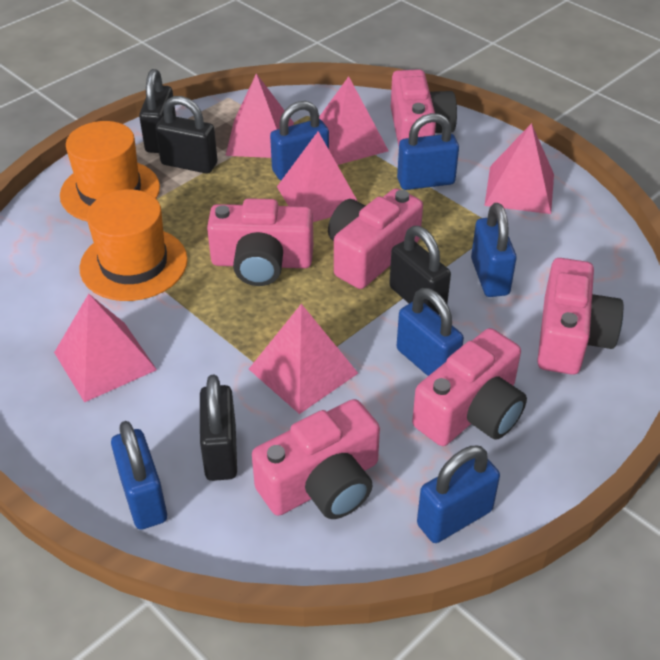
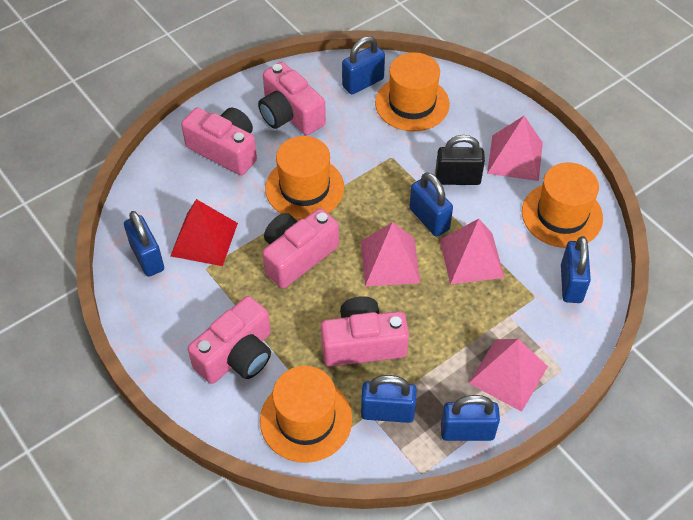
black padlock: [139,69,176,153] [156,96,217,174] [200,375,237,481] [389,226,451,314] = 4 -> [435,135,485,185] = 1
orange hat: [60,121,160,221] [79,189,188,301] = 2 -> [260,366,352,463] [265,136,344,219] [375,52,450,131] [522,163,603,248] = 4
pink camera: [207,198,313,286] [252,399,380,519] [328,188,423,289] [391,69,457,146] [412,328,527,446] [537,258,623,375] = 6 -> [181,107,257,175] [188,296,271,384] [258,62,326,135] [262,208,339,289] [321,296,409,367] = 5
pink pyramid: [54,294,157,402] [225,73,294,158] [249,304,358,414] [277,131,357,222] [319,76,389,165] [484,123,554,214] = 6 -> [361,222,420,286] [440,219,505,284] [469,339,548,412] [487,116,543,181] = 4
red pyramid: none = 0 -> [170,199,238,266] = 1

